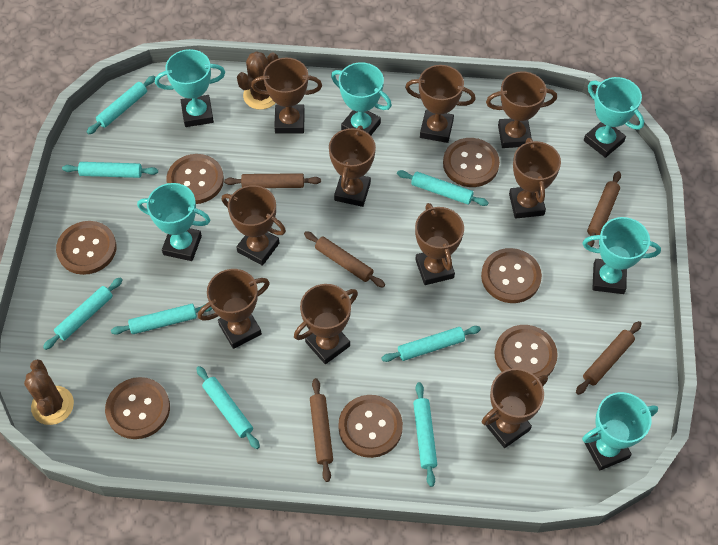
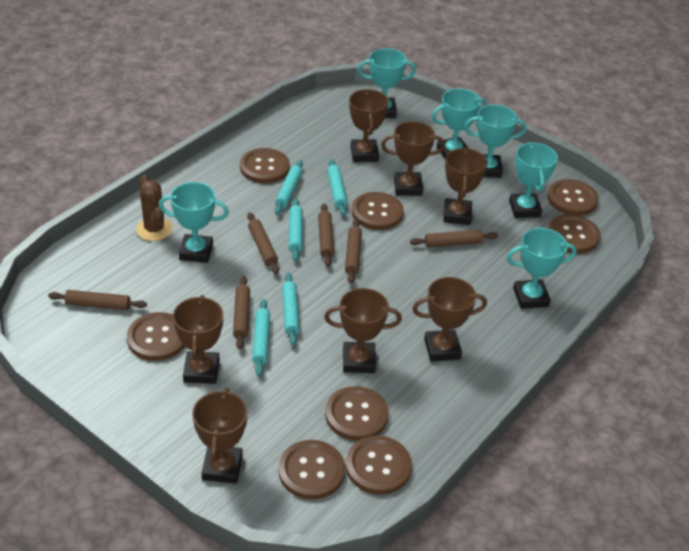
brown button: [56,221,117,275] [105,377,170,439] [166,154,224,204] [338,395,403,458] [443,138,500,187] [481,248,542,303] [494,325,558,378] = 7 -> [127,312,185,361] [240,148,290,183] [279,440,345,500] [325,386,389,441] [346,436,412,495] [352,192,404,230] [547,179,599,216] [548,214,601,254] = 8
brown cactus: [24,359,74,425] [237,51,278,110] = 2 -> [136,175,172,241] = 1
brown rolling pin: [224,173,321,188] [304,231,385,287] [310,378,333,482] [576,321,642,395] [587,171,621,247] = 5 -> [48,290,147,310] [233,276,250,350] [247,212,279,274] [318,204,334,267] [345,219,362,284] [410,230,498,247] = 6
brown trophy: [198,269,270,349] [222,185,286,266] [251,57,322,134] [294,284,358,364] [329,126,376,207] [405,65,476,143] [415,203,464,285] [482,368,548,448] [486,71,557,148] [509,138,561,219] = 10 -> [173,295,223,384] [192,388,248,483] [324,288,402,373] [349,89,389,162] [381,121,445,196] [412,277,487,362] [443,148,487,225] = 7
turquoise rolling pin: [43,277,123,350] [62,162,158,178] [87,76,156,134] [111,304,212,335] [196,366,260,449] [381,326,481,362] [397,170,489,206] [413,382,437,487] = 8 -> [252,299,270,376] [275,160,303,215] [282,273,300,346] [289,198,303,261] [327,159,348,216] = 5

